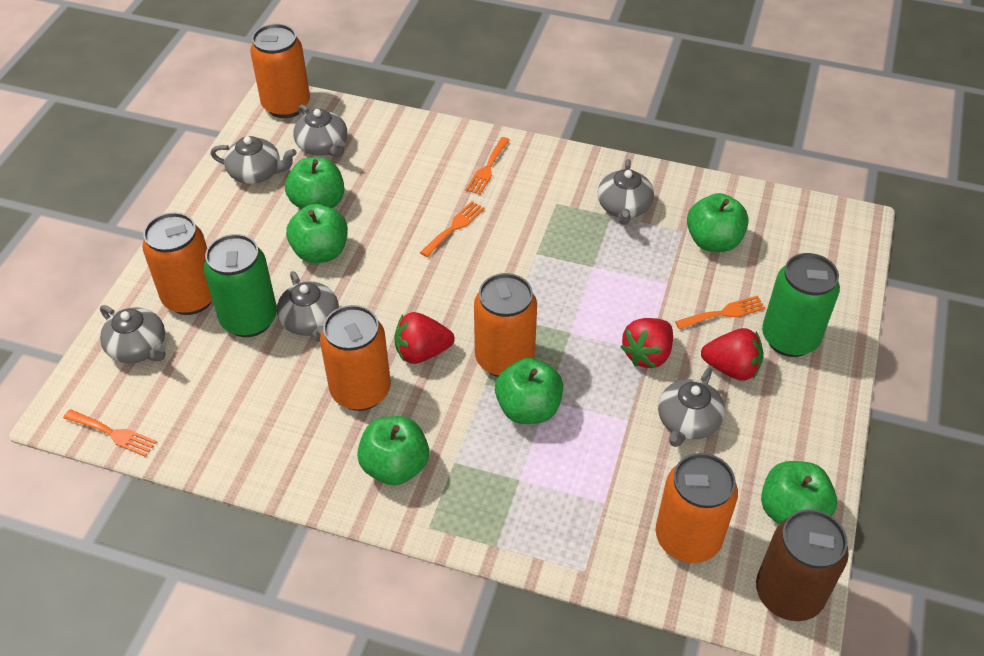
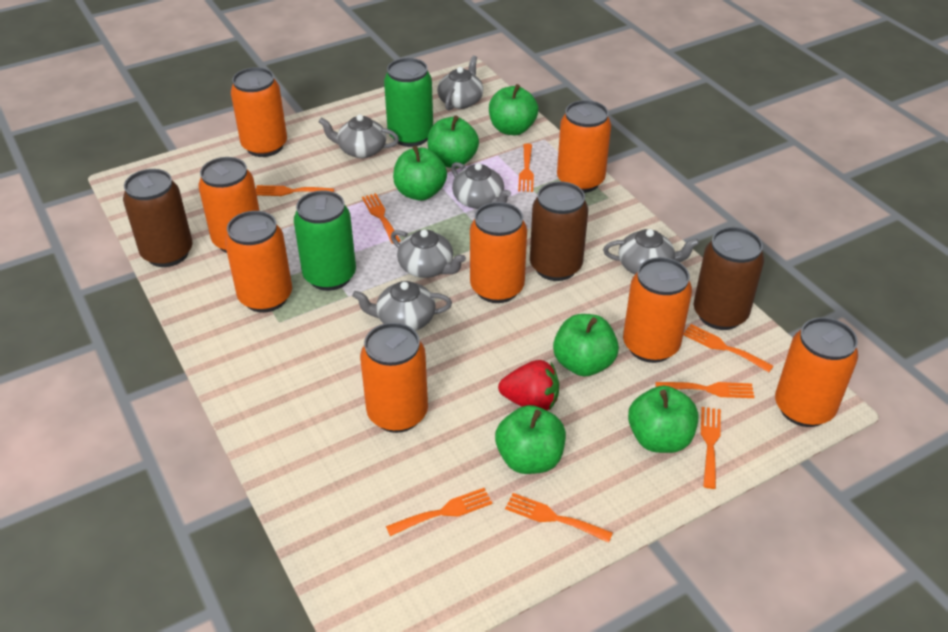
brown can: [756,509,849,621] = 1 -> [123,169,193,267] [530,181,588,281] [694,227,764,330] = 3
orange can: [142,212,212,315] [250,24,310,118] [320,305,391,411] [474,273,537,377] [656,453,738,563] = 5 -> [199,157,260,253] [225,211,292,313] [231,67,287,157] [360,323,428,433] [470,202,527,303] [557,100,611,193] [623,257,692,363] [775,317,858,427] = 8
orange fork: [63,409,157,457] [420,201,485,257] [466,137,510,195] [675,296,766,329] = 4 -> [256,185,334,196] [362,193,401,244] [386,488,492,536] [505,493,613,543] [518,143,534,192] [655,382,754,398] [683,324,773,372] [701,407,721,489] = 8
red strawberry: [394,312,455,364] [621,318,673,368] [701,328,764,381] = 3 -> [498,360,559,411] = 1

